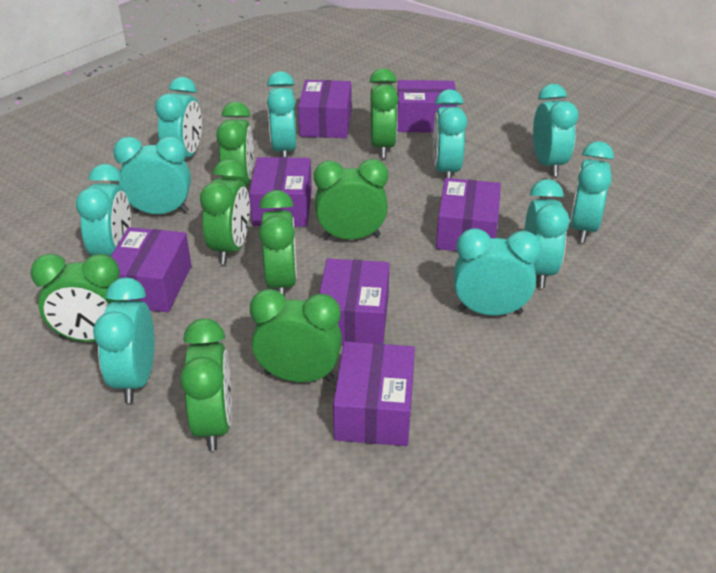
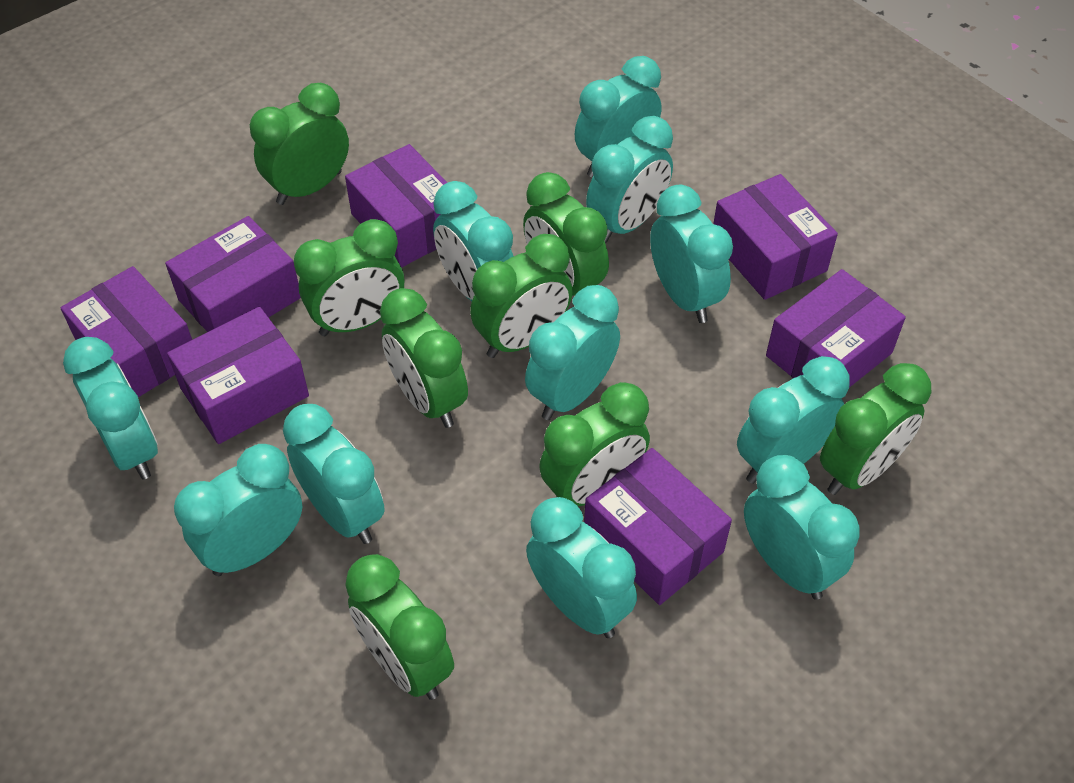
turquoise clock: [76,164,131,256] [93,277,154,403] [113,136,191,214] [155,77,202,158] [267,71,296,157] [433,89,467,178] [454,228,541,316] [524,179,569,288] [533,84,578,176] [570,141,614,243] = 10 -> [63,337,158,480] [174,444,302,576] [283,404,385,544] [433,181,514,301] [525,285,620,420] [526,497,637,638] [575,56,661,178] [586,116,673,243] [650,185,733,323] [737,356,850,484] [744,455,860,600] = 11

